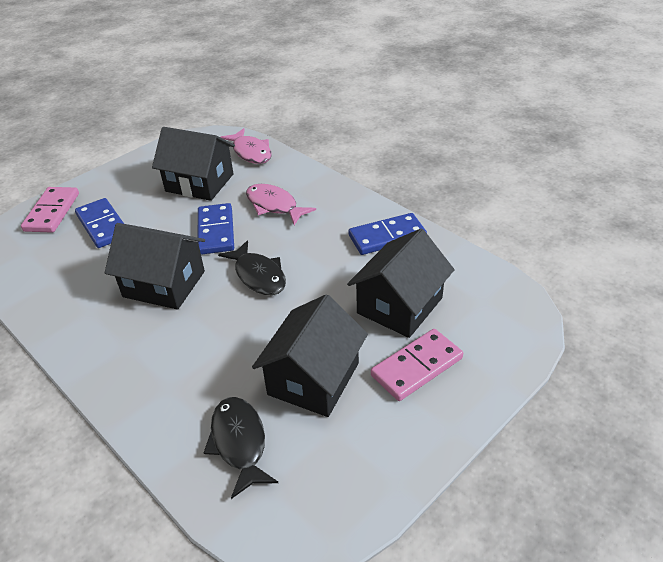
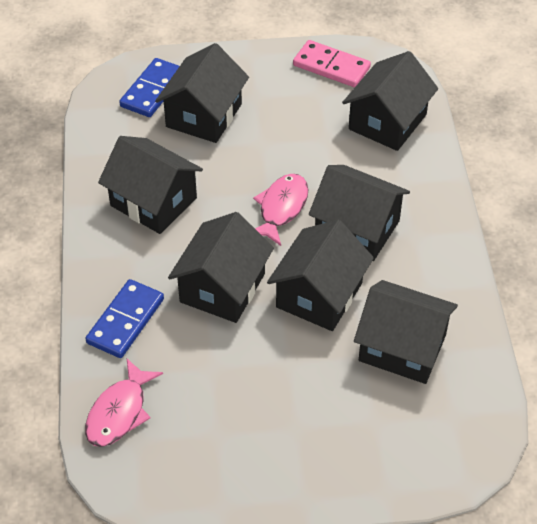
black fish: [204,397,278,499] [218,240,286,295] = 2 -> none = 0
black house: [105,223,205,310] [152,127,235,201] [252,294,368,417] [347,229,455,338] = 4 -> [98,136,203,234] [155,43,249,143] [168,212,274,323] [267,220,374,331] [309,165,410,261] [342,51,438,151] [354,280,458,384] = 7
blue domino: [75,198,124,248] [198,203,234,255] [348,213,427,255] = 3 -> [85,279,164,358] [119,58,180,117] = 2
pink domino: [21,187,79,233] [371,329,463,401] = 2 -> [293,40,371,87] = 1

